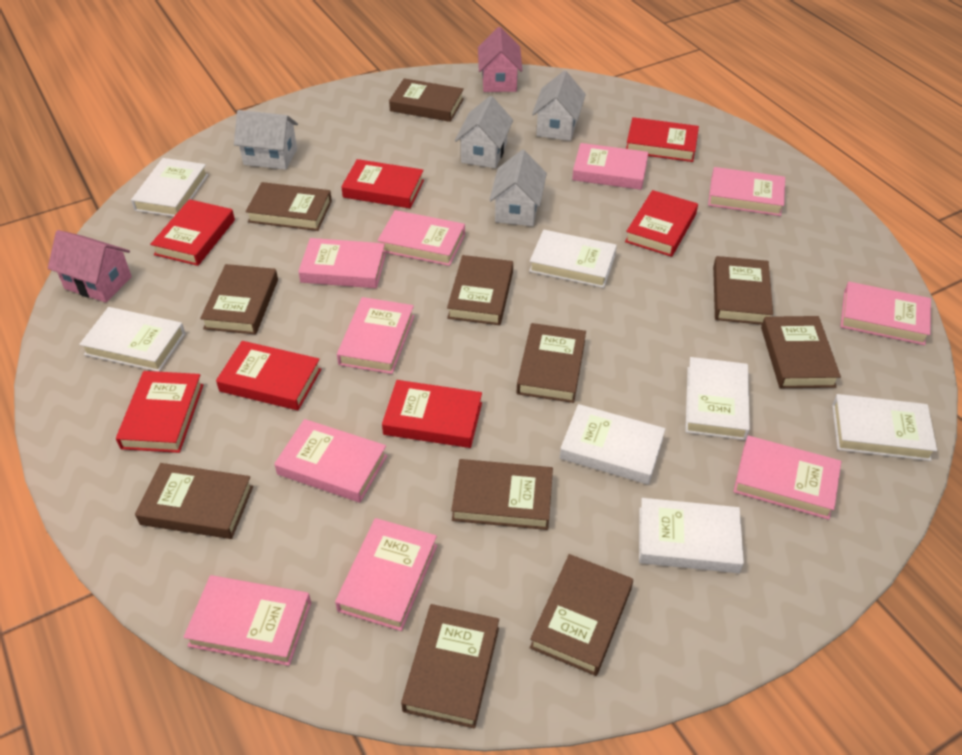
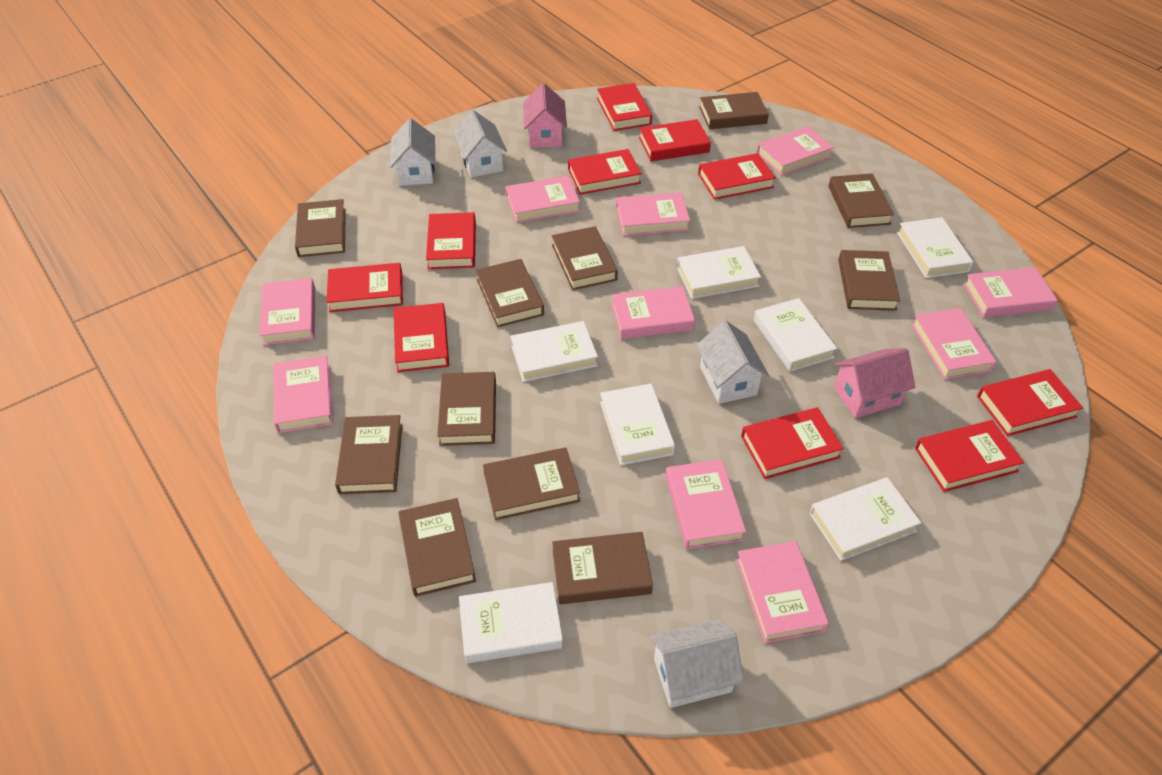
red book: [116,371,204,453] [150,199,235,266] [216,341,321,410] [341,159,424,208] [382,380,482,448] [625,190,698,257] [626,117,699,162] = 7 -> [326,263,403,312] [394,303,449,372] [426,212,476,269] [568,149,642,195] [597,83,652,131] [639,119,711,161] [698,153,776,200] [741,407,844,479] [915,420,1024,492] [977,369,1083,436] = 10

